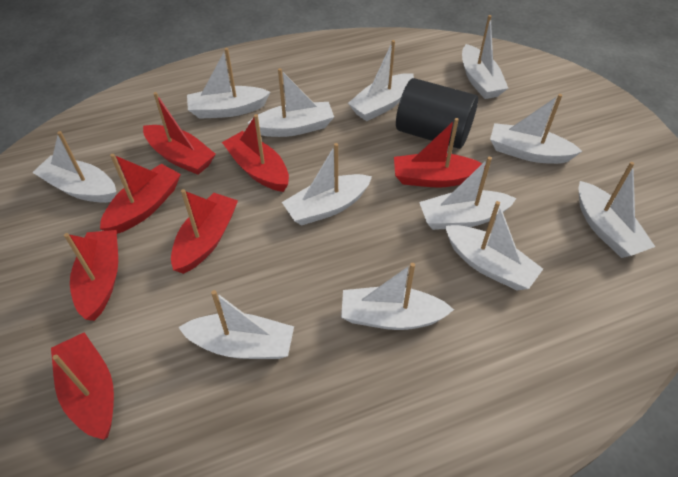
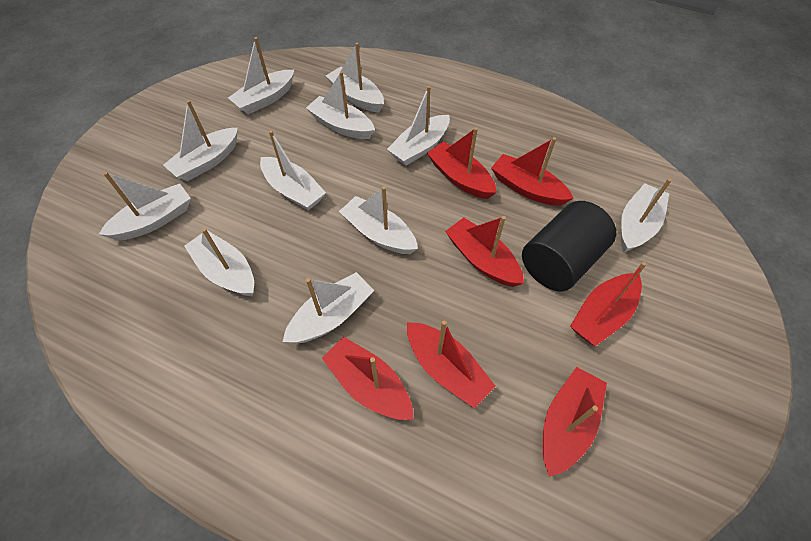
white boat: [32,131,116,203] [178,290,294,359] [187,48,270,119] [248,68,334,137] [282,143,372,226] [341,263,454,330] [348,40,414,121] [419,157,517,230] [445,201,543,290] [462,15,508,99] [490,94,582,164] [579,162,655,258] = 12 -> [98,172,191,240] [163,100,238,181] [184,228,254,296] [228,37,294,114] [260,130,326,210] [282,272,374,344] [306,71,375,139] [326,43,384,112] [339,186,418,254] [387,86,450,166] [621,178,672,252] = 11

